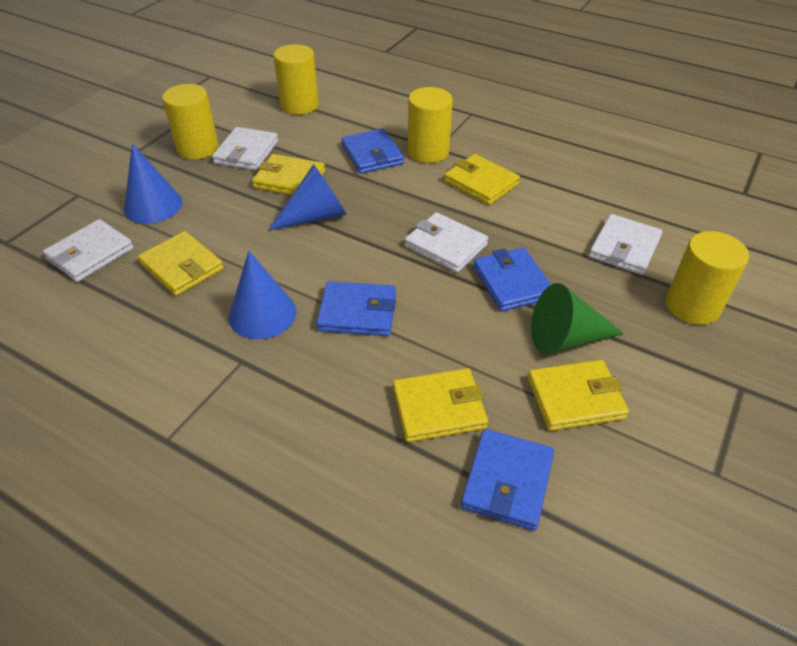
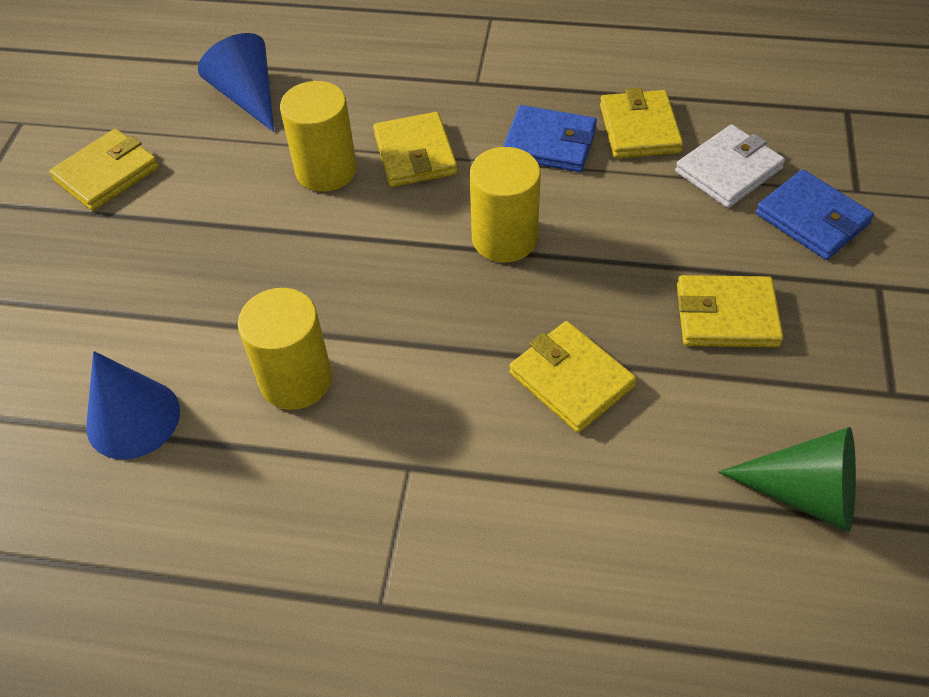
blue cone: [124,143,182,224] [229,251,296,339] [269,164,347,230] = 3 -> [86,351,180,459] [198,33,274,132] = 2
blue wallet: [316,281,396,336] [342,128,404,174] [461,429,554,531] [473,248,551,312] = 4 -> [503,105,597,172] [756,169,874,260] = 2
white wallet: [43,219,134,282] [212,127,278,170] [405,212,488,273] [589,214,663,275] = 4 -> [675,124,785,208] = 1
yellow cylinder: [162,84,219,159] [274,44,319,115] [408,87,453,163] [666,231,749,325] = 4 -> [238,288,332,410] [280,81,357,192] [470,147,541,262] = 3

